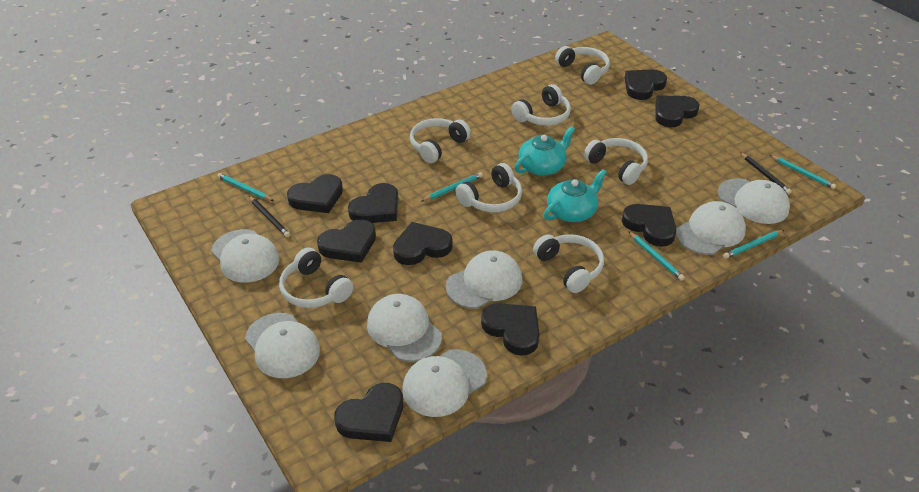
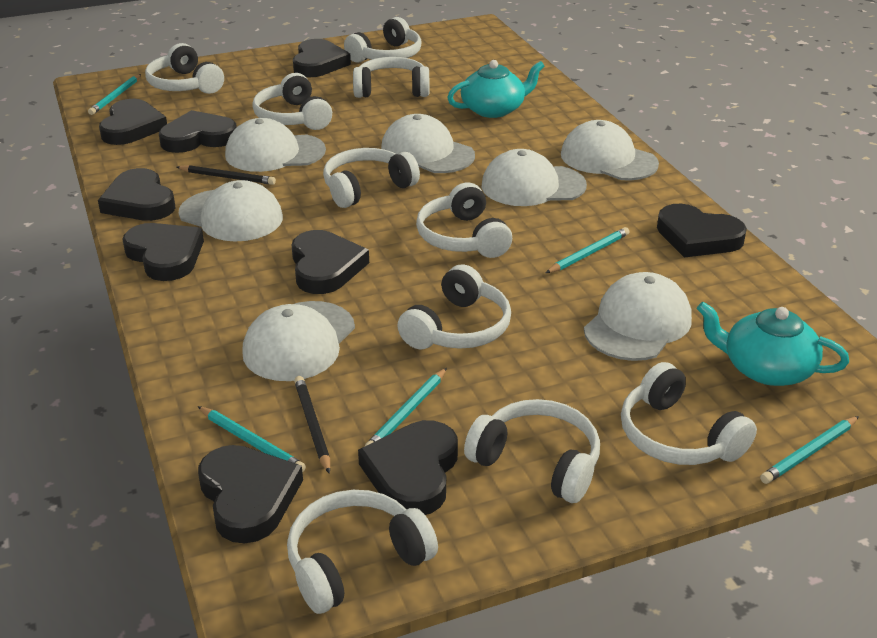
white headphones: [279,247,353,308] [410,118,471,163] [456,163,522,212] [512,84,571,125] [533,234,604,293] [555,46,610,85] [584,138,648,185] = 7 -> [145,43,224,94] [252,73,332,130] [287,490,438,614] [323,148,420,208] [344,17,422,63] [353,57,429,98] [397,264,511,349] [416,182,512,258] [464,399,600,503] [621,362,757,465] = 10

